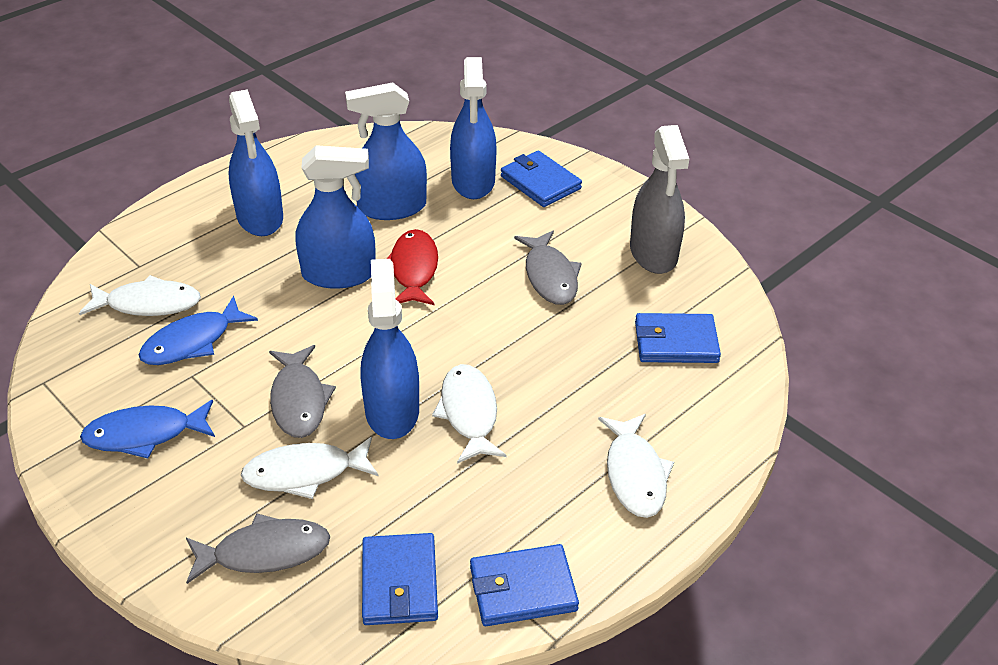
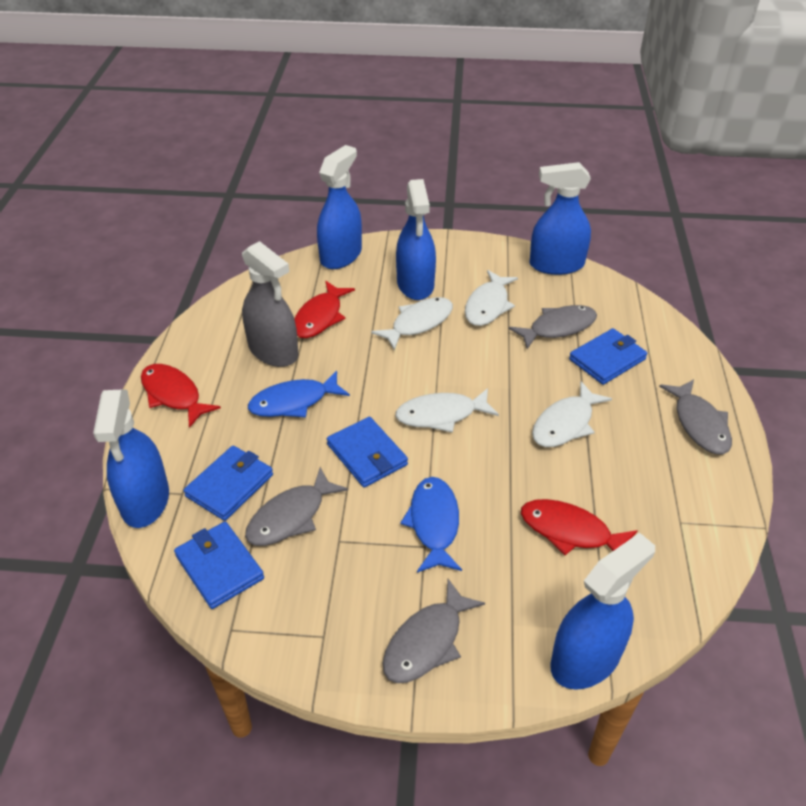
grey fish: [186,513,330,584] [269,345,336,438] [514,231,582,305] = 3 -> [245,467,348,546] [383,579,485,683] [509,305,597,349] [659,379,732,455] = 4
red fish: [387,229,438,305] = 1 -> [141,364,221,428] [294,281,355,338] [521,499,638,555] = 3

